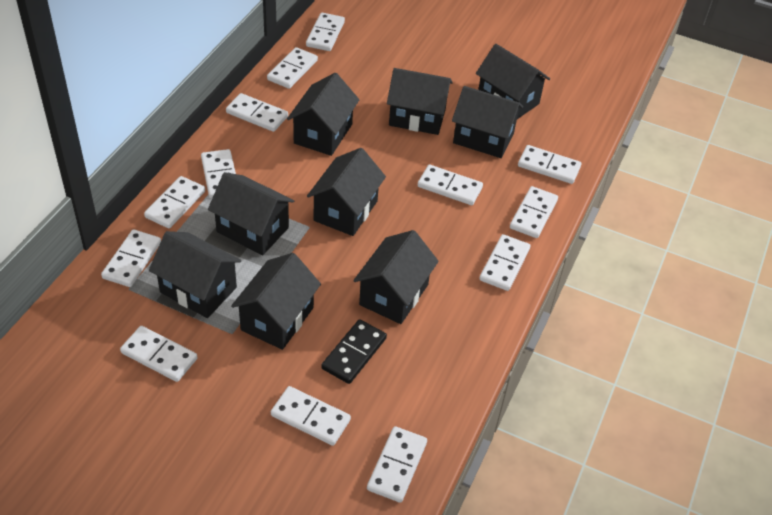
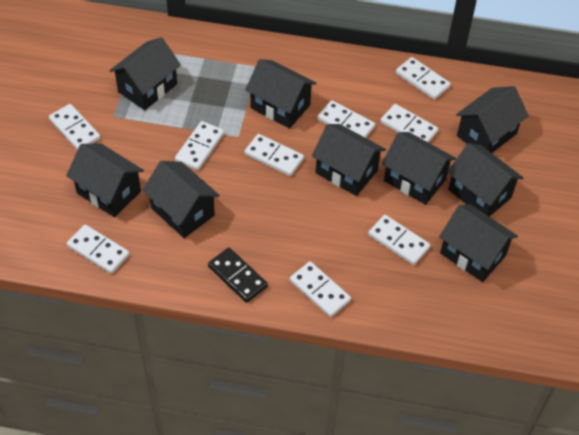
white domino: [101,229,161,287] [120,326,198,382] [144,176,205,228] [201,149,236,198] [226,93,288,132] [267,47,318,89] [271,386,351,446] [306,13,345,51] [367,426,427,503] [418,165,483,205] [479,234,530,291] [510,186,558,238] [518,145,581,184] = 13 -> [49,104,101,150] [67,225,129,274] [175,121,224,170] [244,134,304,176] [290,261,351,317] [317,100,375,138] [368,215,431,265] [381,104,439,143] [396,57,451,100] = 9

